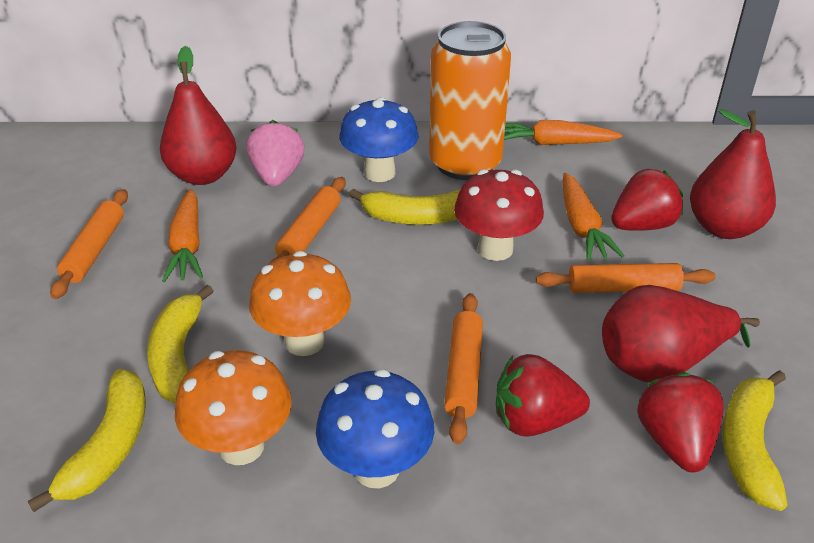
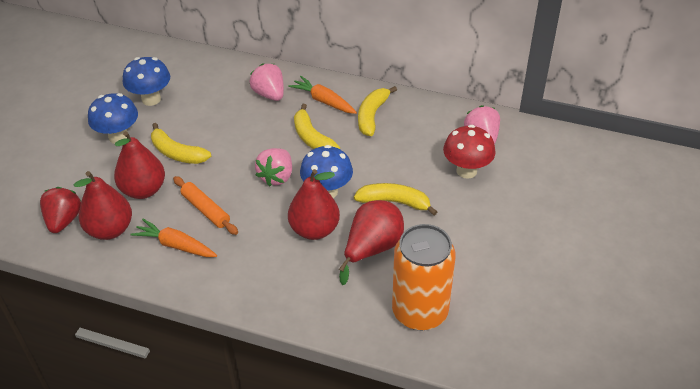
blue mushroom: [316,369,434,488] [339,97,418,182] = 2 -> [88,93,138,144] [123,57,170,106] [300,145,353,198] = 3
orange carrot: [162,189,203,282] [504,120,623,145] [563,172,624,261] = 3 -> [130,219,217,257] [288,76,357,114] = 2
orange mushroom: [175,350,292,465] [249,251,351,356] = 2 -> none = 0
orange rolling pin: [50,189,128,299] [269,177,346,263] [444,293,483,444] [536,263,716,293] = 4 -> [173,176,238,235] = 1
pink strawberry: [246,120,305,187] = 1 -> [250,64,284,101] [255,148,292,186] [464,105,500,145] = 3
red pear: [160,46,236,185] [602,285,760,383] [690,109,776,239] = 3 -> [74,171,132,240] [114,131,165,199] [288,169,340,240] [339,200,404,285] = 4
red strawberry: [496,354,590,437] [611,169,683,231] [637,372,724,472] = 3 -> [40,187,81,233] = 1

